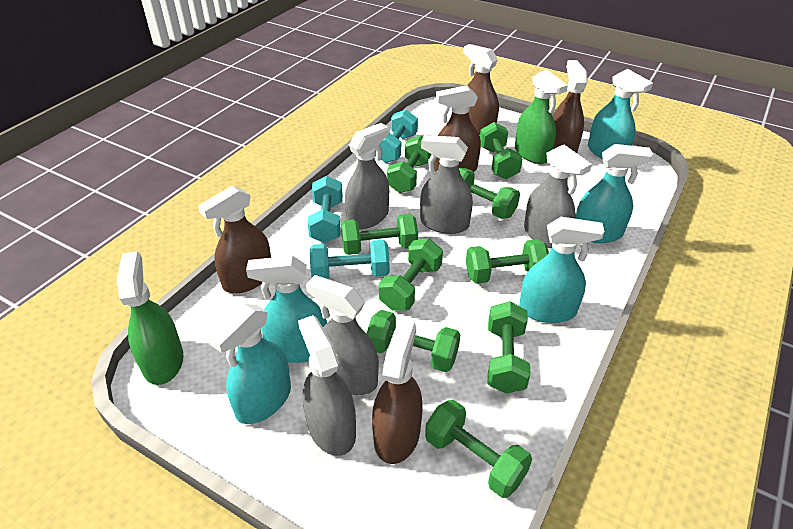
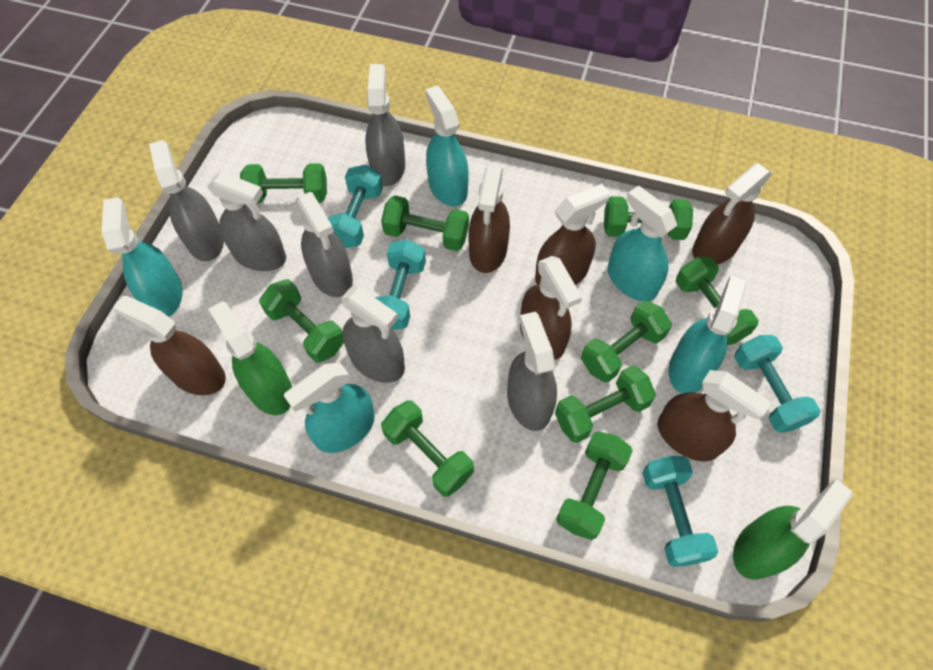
brown spray bottle: [198,186,271,293] [372,320,423,464] [434,85,481,172] [463,44,499,135] [553,60,588,153] = 5 -> [113,296,226,395] [468,166,510,273] [520,256,582,360] [535,184,610,285] [658,370,772,462] [692,163,772,265] = 6
grey spray bottle: [298,315,356,456] [306,275,379,395] [345,123,389,229] [420,135,473,234] [524,145,592,248] = 5 -> [149,140,224,261] [207,171,286,271] [296,192,353,297] [341,287,405,383] [365,64,405,186] [507,312,557,431] = 6
turquoise dumbbell: [308,176,343,243] [309,240,390,279] [380,110,418,163] = 3 -> [327,165,383,248] [375,239,426,330] [642,456,718,567] [734,335,821,433] = 4

